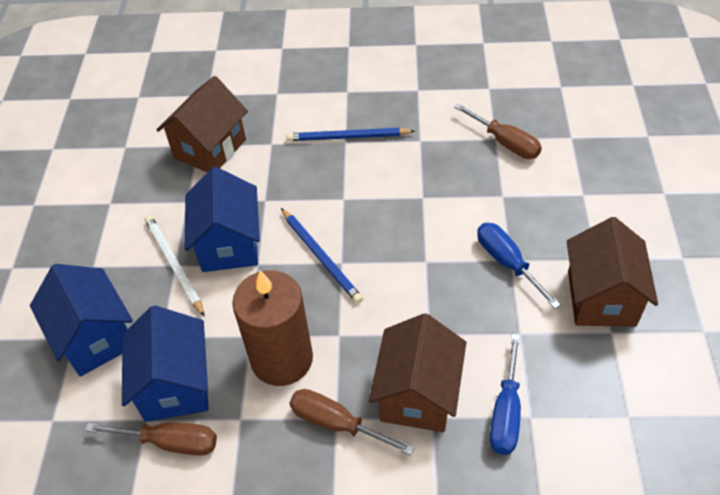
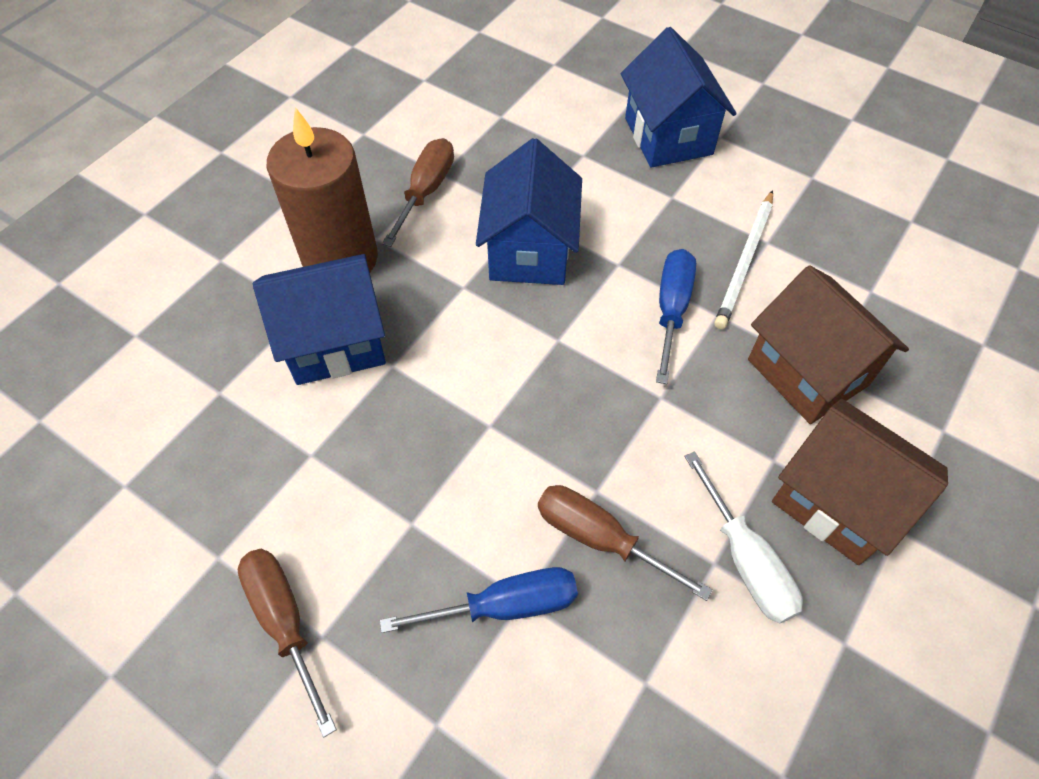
blue pencil: [281,208,363,304] [287,128,415,141] = 2 -> none = 0
brown house: [156,76,248,172] [369,313,466,432] [567,217,658,327] = 3 -> [748,265,909,424] [772,399,948,565] = 2
white screwdriver: none = 0 -> [684,451,803,624] = 1

